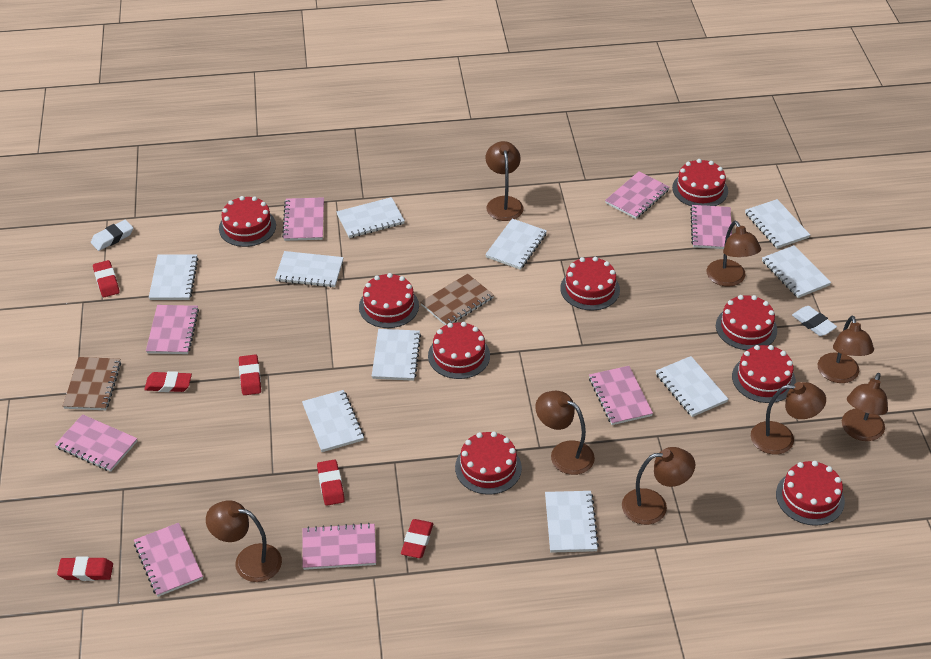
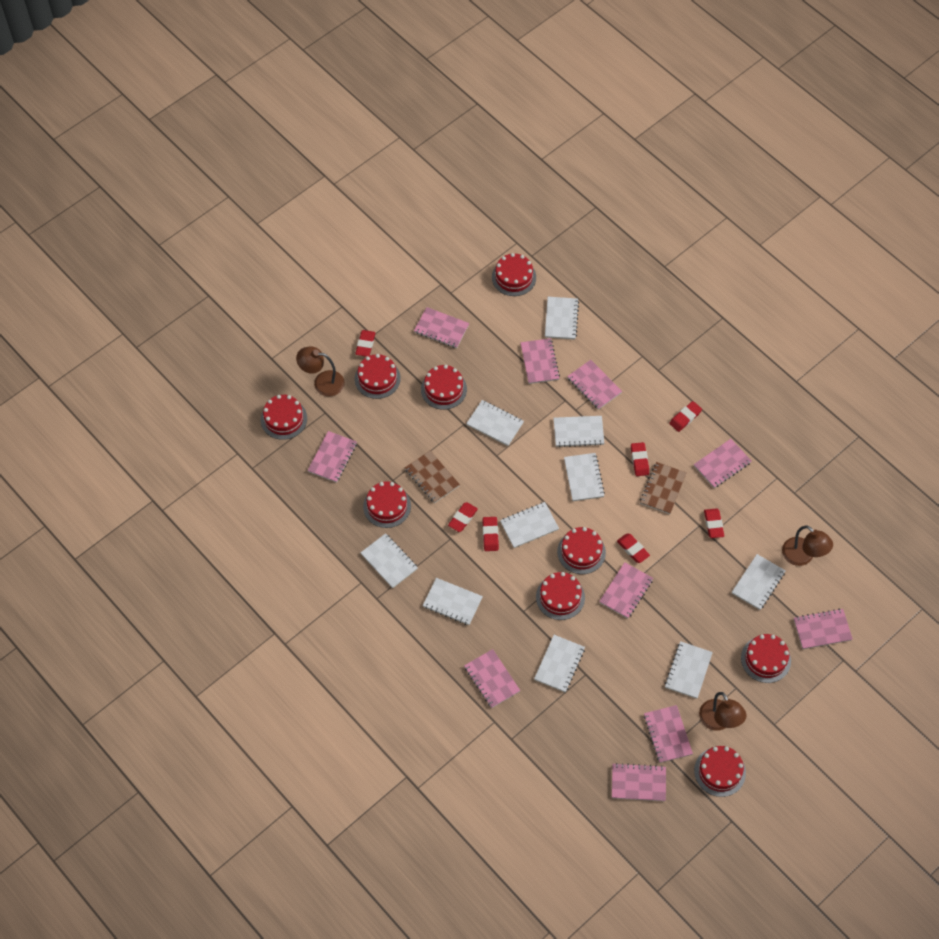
brown lamp: [206,500,282,582] [486,141,523,221] [535,391,595,475] [622,447,695,525] [707,221,761,287] [751,382,826,455] [818,316,874,383] [842,373,888,441] = 8 -> [296,346,345,396] [699,692,746,731] [782,525,833,566] = 3
pink notebook: [55,414,137,472] [134,523,203,597] [146,305,199,354] [282,197,324,241] [302,523,376,570] [589,366,653,425] [605,172,670,219] [690,205,732,249] = 8 -> [307,431,357,483] [414,307,469,348] [464,649,521,708] [520,338,560,384] [567,360,622,410] [599,562,653,619] [612,763,666,801] [644,705,693,763] [694,439,751,488] [794,609,853,649] = 10
red eraser: [57,557,113,581] [93,260,120,297] [144,371,192,392] [239,354,261,395] [317,459,345,506] [401,519,433,558] = 6 -> [355,330,376,357] [448,502,478,532] [483,517,499,551] [617,533,650,563] [631,442,649,476] [669,401,702,432] [704,508,724,538] = 7
white eraser: [91,220,133,251] [792,306,837,336] = 2 -> none = 0

